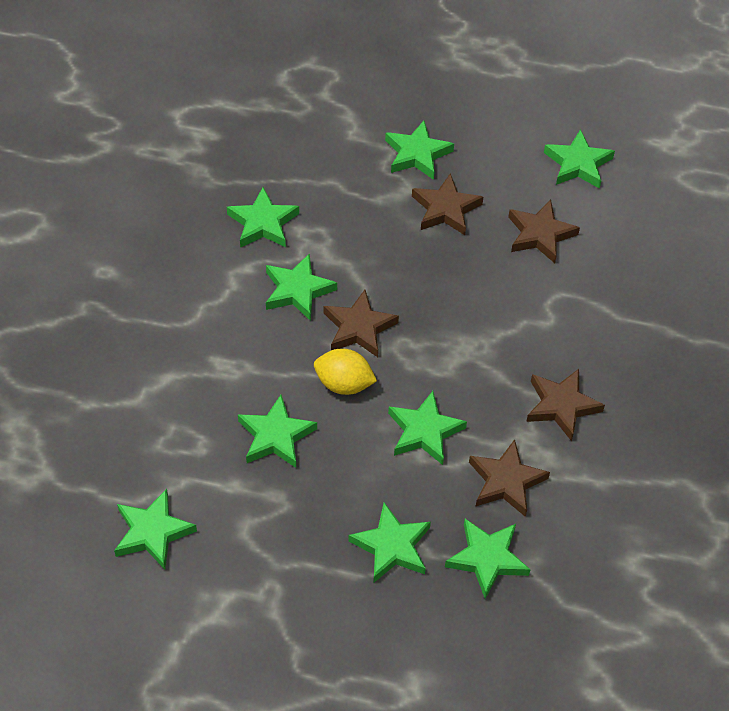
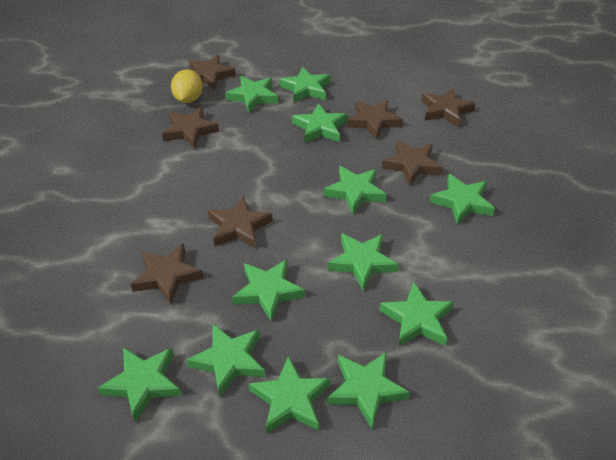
brown star: [324,290,399,357] [412,173,483,235] [469,439,550,517] [508,200,580,263] [526,369,605,441] = 5 -> [130,243,204,305] [162,107,219,149] [189,55,236,90] [208,196,273,249] [347,100,403,139] [382,140,443,185] [421,88,476,127] = 7
green star: [114,489,197,570] [227,187,299,248] [238,395,317,468] [266,253,337,321] [348,502,431,582] [385,121,454,180] [388,391,467,465] [445,519,531,599] [544,129,615,189] = 9 -> [98,347,182,423] [186,324,265,397] [225,76,278,113] [232,259,305,322] [249,356,331,434] [279,67,331,103] [292,103,347,143] [324,166,387,215] [327,352,410,429] [328,233,398,290] [379,282,454,347] [429,174,495,225] = 12

